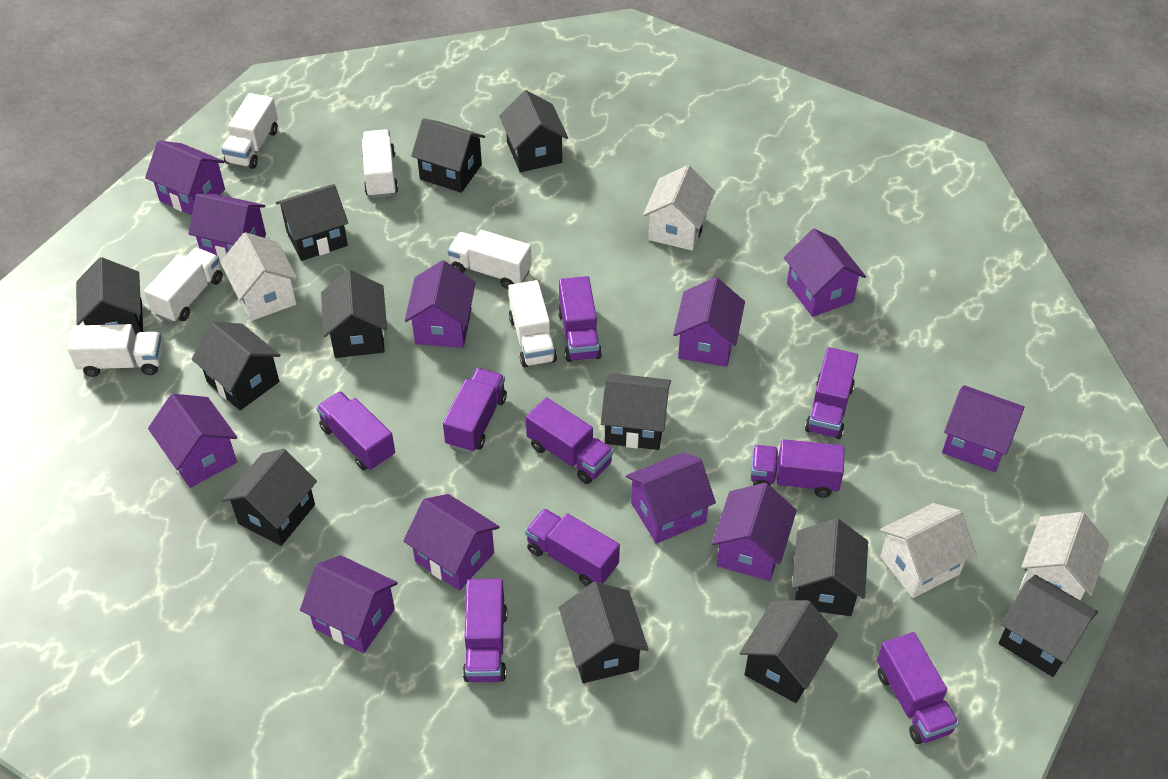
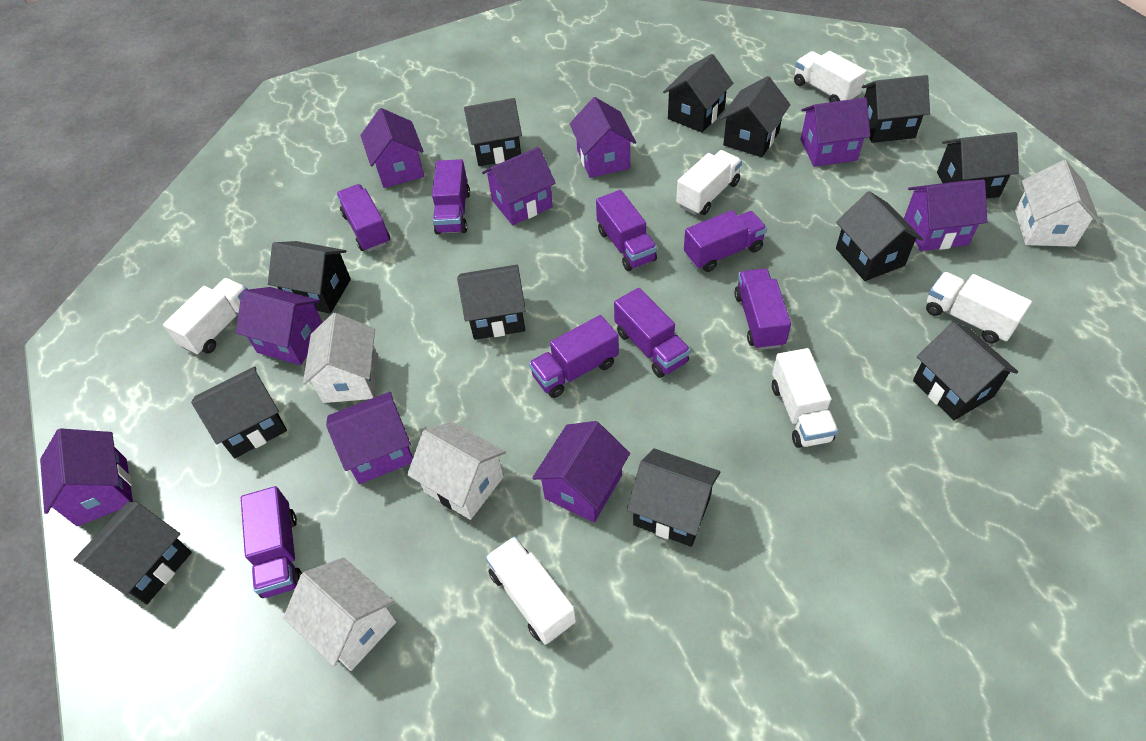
purple house: [145,140,225,215] [148,394,237,488] [188,194,266,262] [300,555,398,653] [403,494,500,591] [405,260,476,348] [626,452,716,543] [673,277,745,367] [712,483,797,581] [784,229,866,317] [942,385,1024,472] = 11 -> [40,428,133,526] [236,287,323,365] [326,392,413,484] [361,108,424,188] [482,147,555,225] [532,421,630,522] [570,97,636,178] [801,97,870,167] [904,180,988,251] = 9
purple truck: [316,391,395,471] [443,368,507,453] [463,579,507,682] [525,508,620,587] [526,397,613,484] [558,276,602,362] [751,439,844,498] [805,347,858,439] [877,632,959,744] = 9 -> [241,486,302,598] [336,184,390,252] [432,159,470,235] [529,315,619,398] [596,190,657,271] [614,288,691,378] [684,210,767,272] [734,269,791,350] = 8

